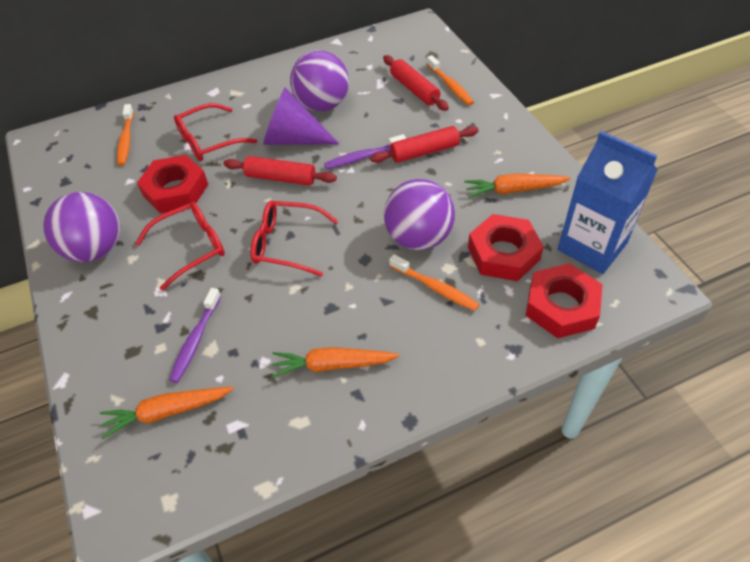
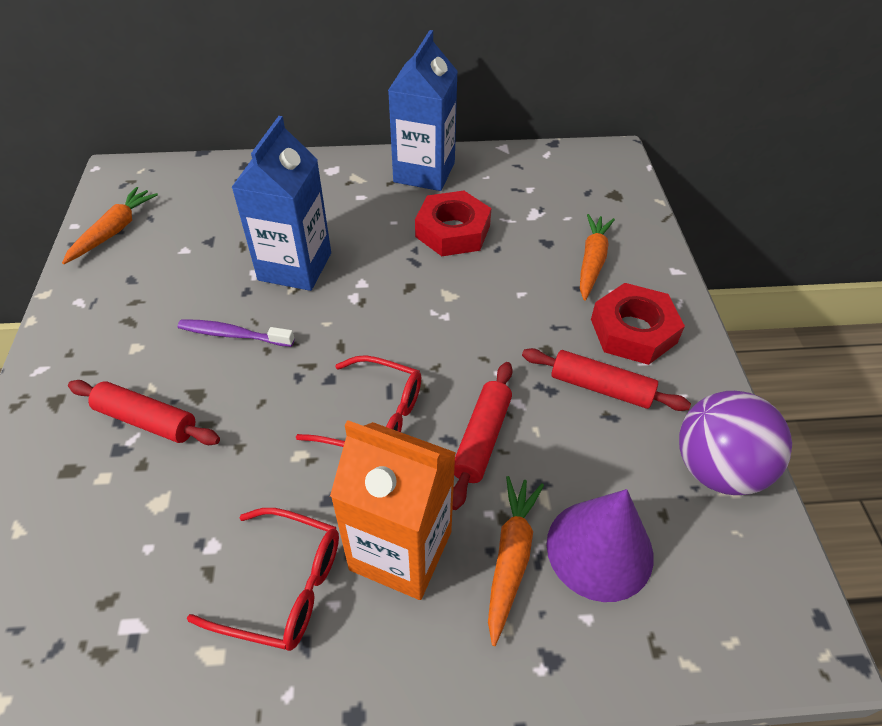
blue carton: [558,131,658,274] = 1 -> [231,116,331,291] [388,30,458,191] = 2
orange carton: none = 0 -> [330,420,456,600] = 1
orange toothbrush: [117,104,134,166] [389,254,480,311] [427,55,474,106] = 3 -> none = 0
purple ball: [43,192,120,262] [290,50,349,111] [384,179,455,250] = 3 -> [679,391,792,495] = 1
purple toothbrush: [169,288,221,383] [324,134,406,169] = 2 -> [178,319,295,347] = 1
red glasses: [135,202,225,291] [174,103,257,161] [251,201,339,277] = 3 -> [187,508,339,651] [296,355,421,447] = 2
red nut: [137,155,208,213] [468,214,544,281] [526,263,603,338] = 3 -> [415,191,491,256] [591,283,685,365] = 2

